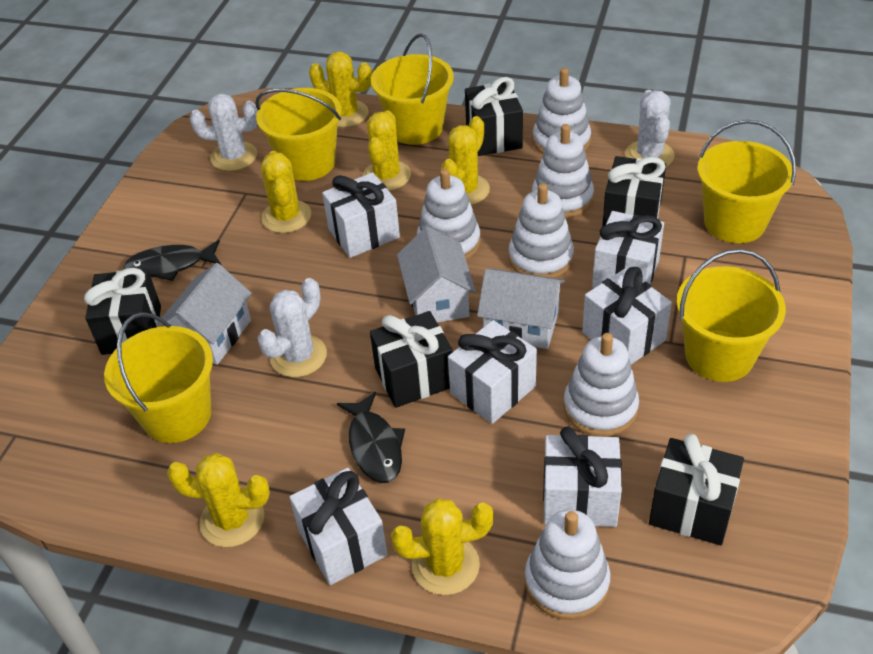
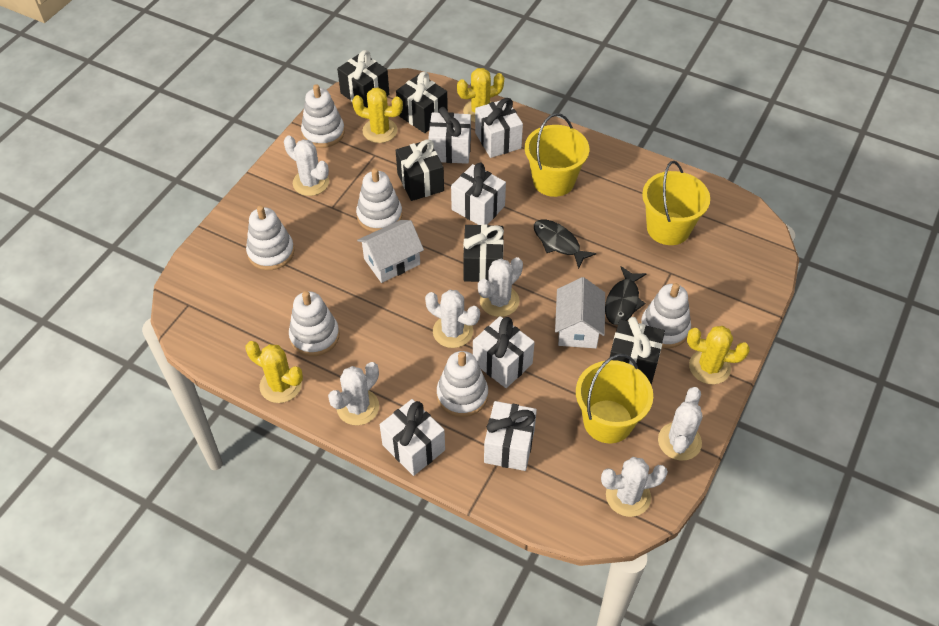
white cactus: [190,94,258,171] [258,278,327,377] [625,90,675,167] = 3 -> [284,135,329,196] [328,362,379,425] [425,290,480,348] [478,257,523,317] [601,457,668,517] [658,387,703,461] = 6
white house: [156,263,252,365] [397,226,476,323] [477,269,565,349] = 3 -> [357,220,424,283] [555,277,605,348] = 2
yellow bucket: [104,312,213,443] [255,88,342,181] [371,33,454,145] [676,249,786,382] [697,120,796,243] = 5 -> [525,113,589,197] [576,354,653,443] [642,161,710,245] = 3
yellow cactus: [167,453,270,547] [261,151,311,233] [309,52,372,127] [363,111,411,191] [391,498,494,595] [441,116,490,205] = 6 -> [246,341,303,403] [352,87,403,143] [457,68,504,122] [687,326,750,384] = 4

